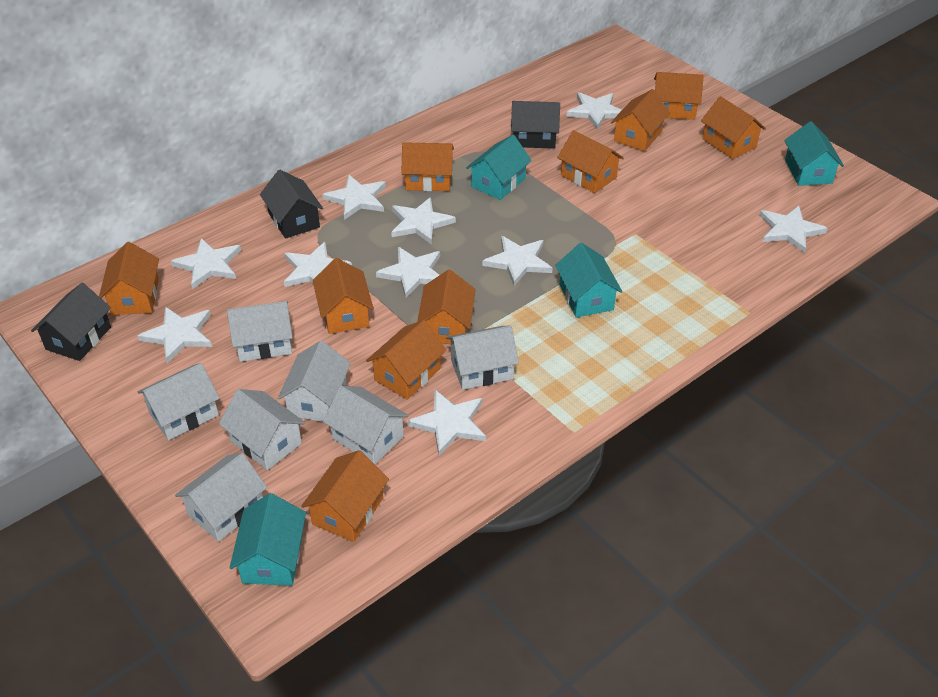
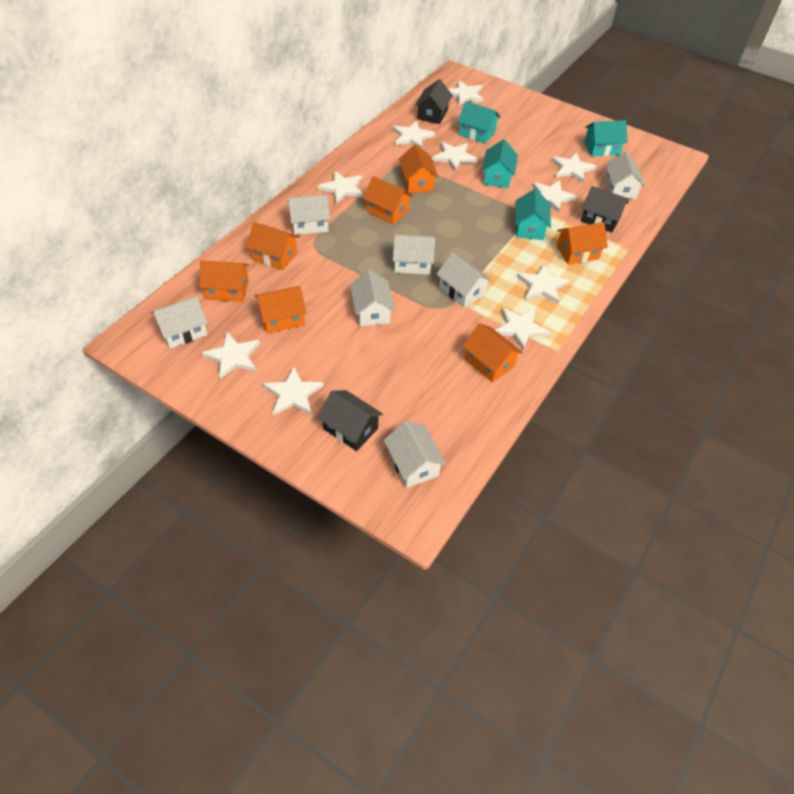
orange house: [99,242,159,315] [301,450,389,542] [313,258,374,334] [366,320,447,400] [401,142,454,191] [417,269,476,344] [557,130,624,193] [611,89,670,152] [654,72,704,120] [701,96,766,159] = 10 -> [199,260,249,302] [246,222,299,270] [255,286,307,333] [363,176,413,224] [399,144,438,193] [462,323,523,383] [557,222,608,265] = 7

